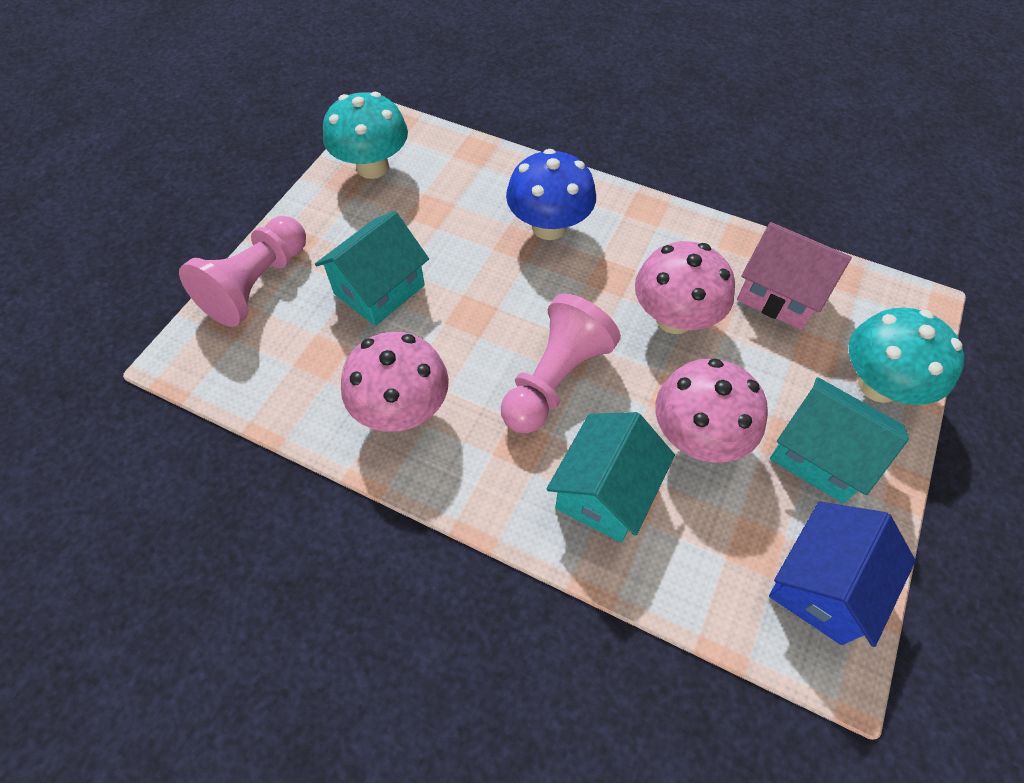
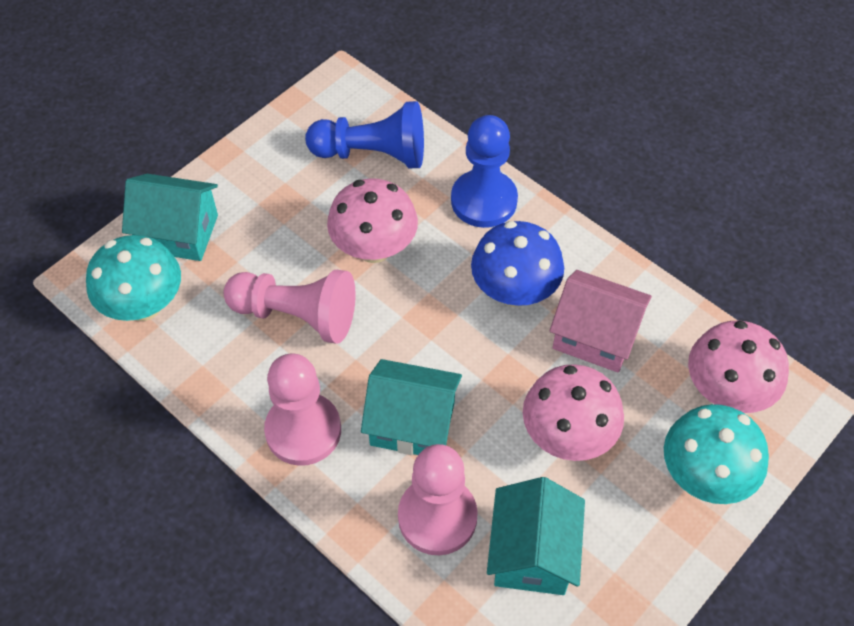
blue house: [769,501,916,647] = 1 -> none = 0
blue pawn: none = 0 -> [305,101,424,168] [451,115,518,228] = 2
pink pawn: [179,216,306,327] [501,294,621,433] = 2 -> [224,270,356,344] [264,354,341,466] [398,444,478,555] = 3

